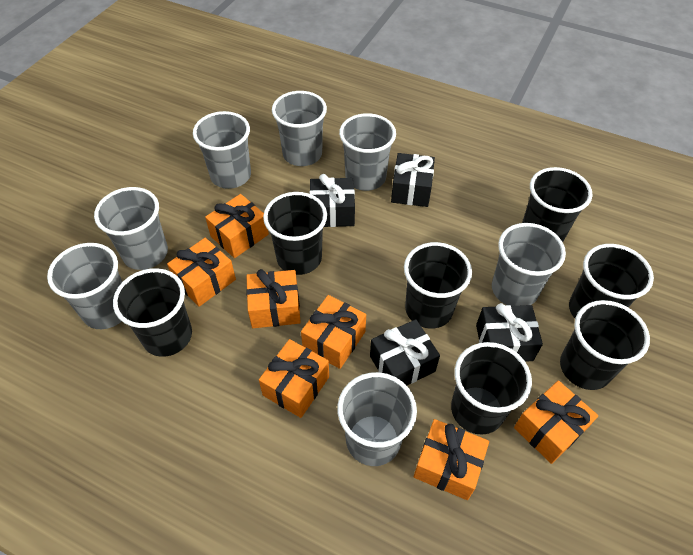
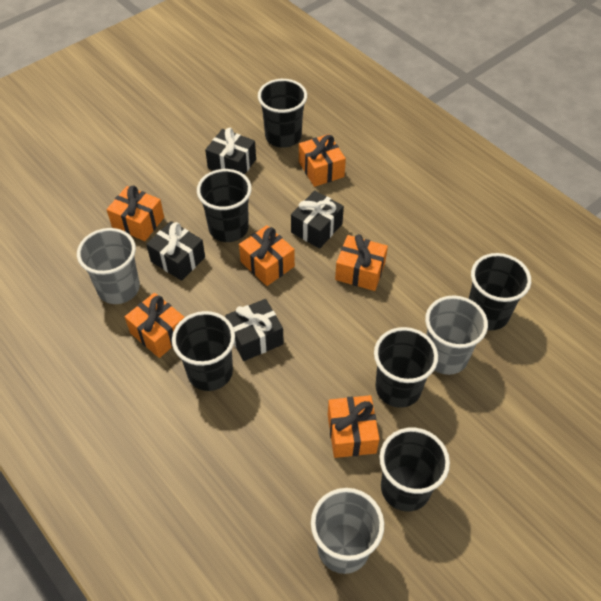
black cup: [113,268,192,357] [263,192,327,275] [404,242,472,329] [451,342,532,435] [522,167,592,242] [560,300,650,390] [569,244,654,318] = 7 -> [172,311,235,391] [197,169,252,242] [258,79,307,148] [374,327,438,408] [379,428,450,511] [469,253,531,330] = 6
grey cup: [47,243,122,329] [94,187,168,270] [193,111,251,189] [272,91,327,166] [337,372,417,466] [339,113,396,191] [492,223,566,306] = 7 -> [77,228,140,304] [311,488,384,574] [425,295,488,375] = 3
orange gift: [167,238,236,307] [205,194,269,258] [246,269,301,328] [259,339,329,418] [301,295,366,369] [414,419,489,500] [514,380,598,464] = 7 -> [107,185,164,241] [125,293,185,358] [239,225,295,286] [299,134,346,187] [328,395,380,458] [335,234,388,291] = 6

